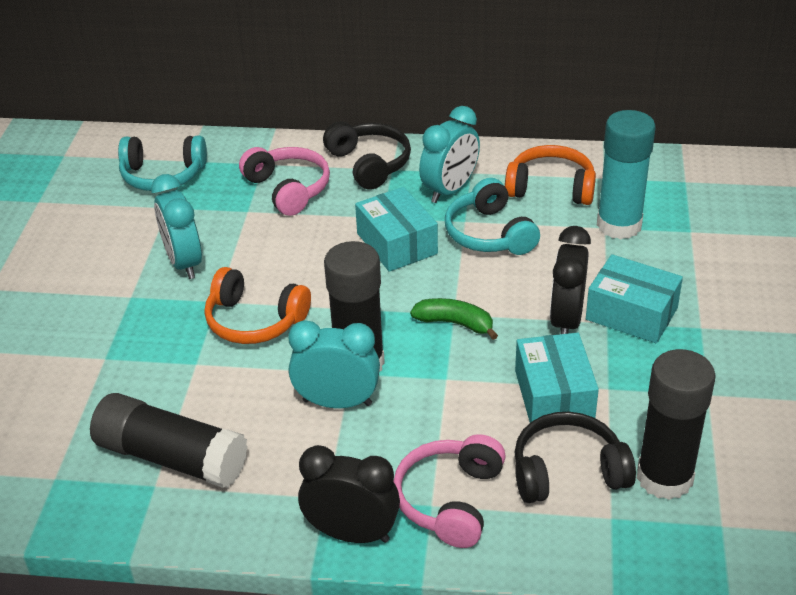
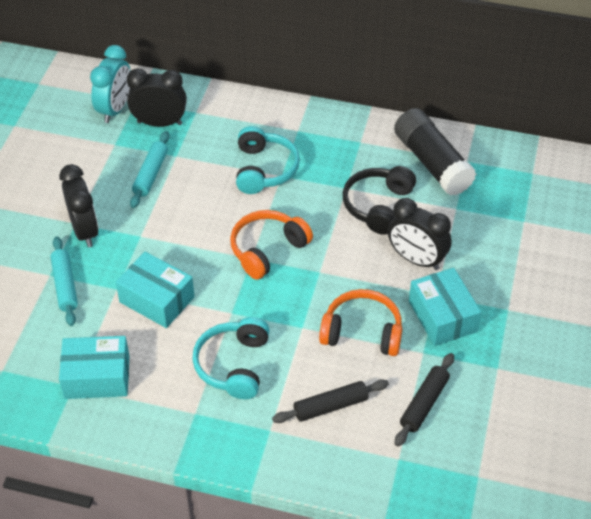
black clock: [298,445,400,543] [550,226,591,334] = 2 -> [59,164,99,247] [127,68,187,127] [388,198,451,270] = 3
black glue stick: [90,393,248,488] [324,241,385,372] [637,349,716,500] = 3 -> [394,108,476,196] = 1
black headphones: [323,121,411,190] [514,412,636,503] = 2 -> [343,166,416,235] = 1
black rolling pin: none = 0 -> [272,379,389,423] [395,353,454,447] = 2
green banana: [410,298,498,340] = 1 -> none = 0
pink headphones: [239,147,330,216] [393,434,506,548] = 2 -> none = 0
turquoise clock: [151,174,202,279] [288,320,380,408] [419,106,480,203] = 3 -> [90,45,131,123] = 1
turquoise glue stick: [597,110,656,239] = 1 -> none = 0
turquoise rolling pin: none = 0 -> [50,237,78,326] [130,131,169,208] = 2

